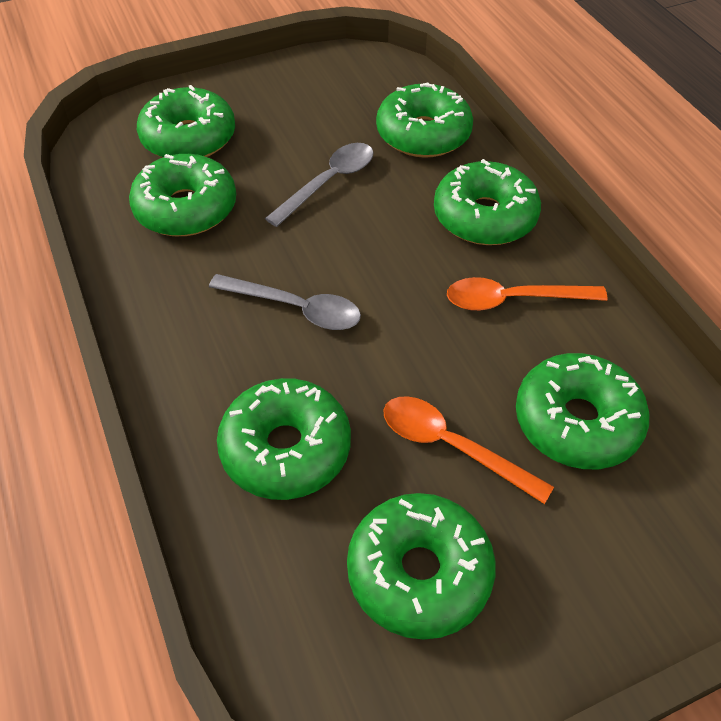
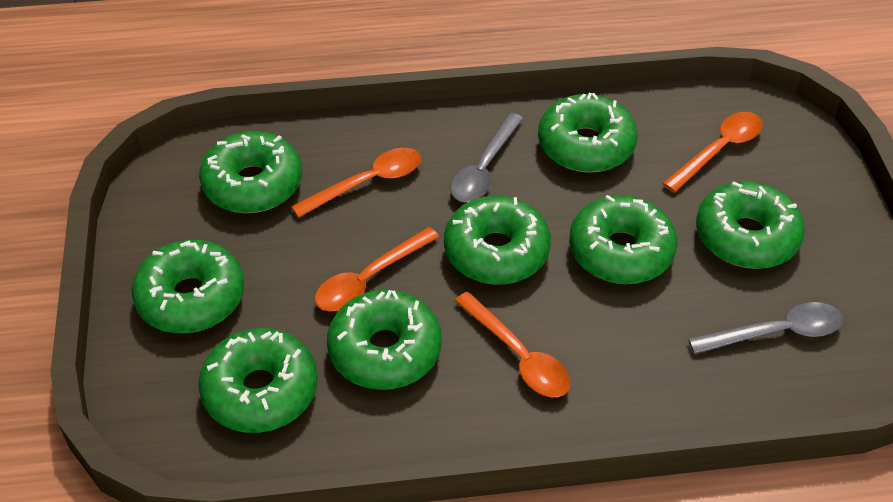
green donut: [129,154,236,236] [137,85,235,158] [217,378,351,500] [347,493,496,640] [376,83,473,158] [434,159,541,245] [516,353,649,469] = 7 -> [132,240,244,333] [198,328,318,433] [199,131,302,213] [327,290,442,390] [444,196,551,285] [538,93,638,173] [569,195,677,284] [696,181,805,269] = 8
orange spoon: [383,396,554,504] [447,277,608,311] = 2 -> [291,148,421,218] [315,227,439,311] [455,292,571,397] [662,112,763,193] = 4

